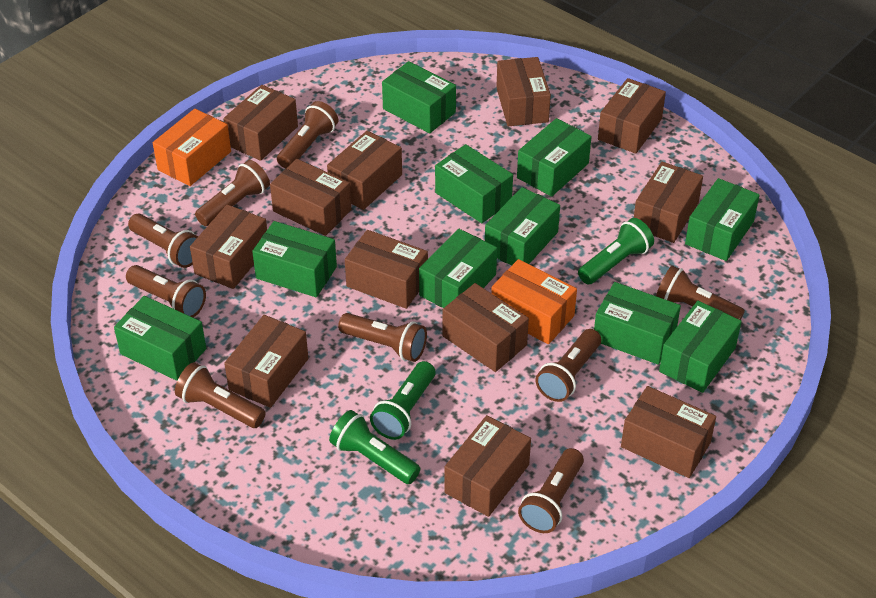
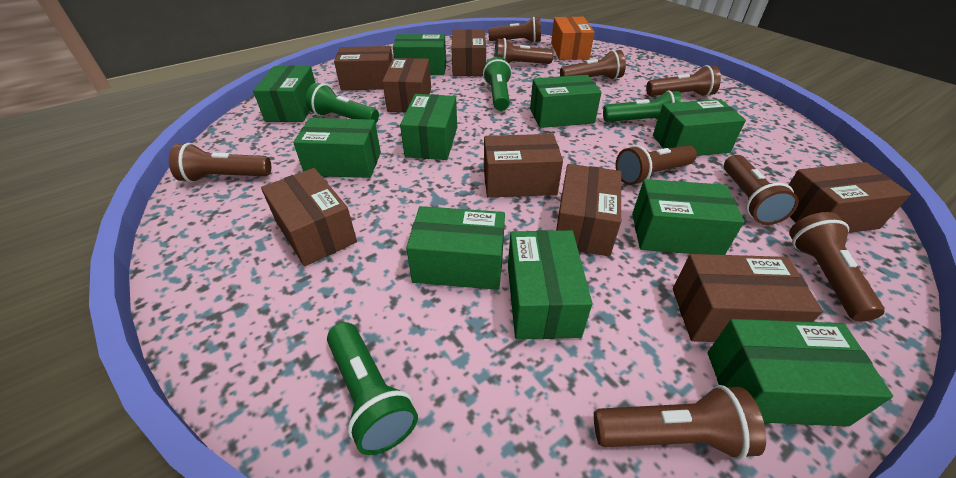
brown box: [190,205,267,289] [223,85,298,161] [224,315,308,408] [270,159,351,236] [327,131,402,210] [345,230,428,309] [443,283,529,372] [444,415,531,517] [496,57,551,126] [598,78,666,154] [621,386,716,478] [634,162,703,243] = 12 -> [261,168,357,266] [334,46,393,91] [382,58,431,112] [451,29,486,76] [484,134,563,198] [556,164,621,256] [673,254,823,342] [789,162,911,233] = 8
green flashlight: [329,410,420,484] [370,361,435,440] [578,218,654,285] = 3 -> [305,83,379,124] [327,322,418,455] [483,57,512,111] [603,90,683,122] = 4
orange box: [153,109,231,186] [491,259,577,344] = 2 -> [551,16,594,60] = 1

